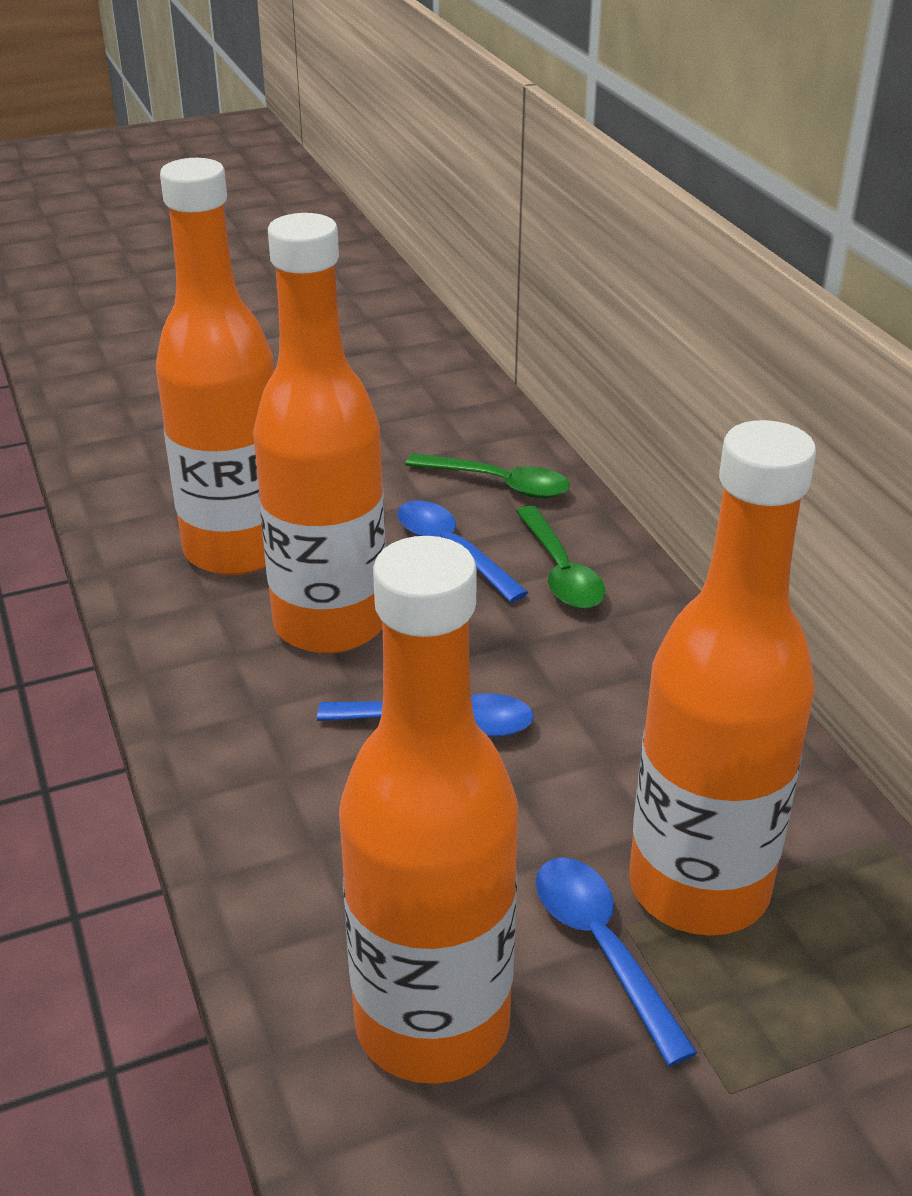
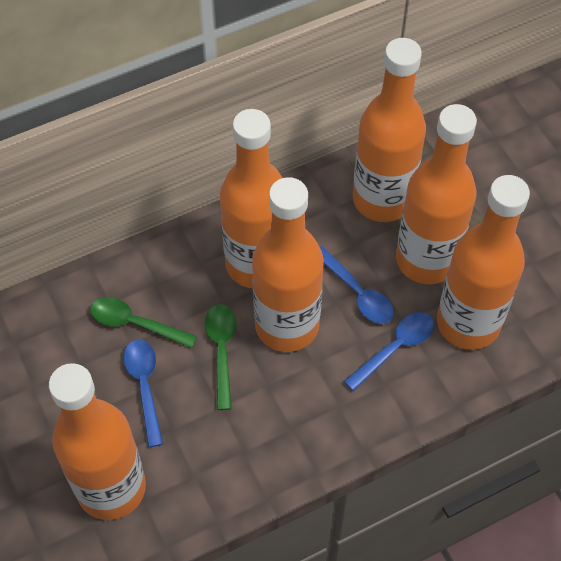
orange bottle: [156,158,274,576] [253,213,386,654] [339,536,518,1084] [629,420,816,936] = 4 -> [49,363,146,520] [220,109,282,288] [252,177,324,352] [353,38,426,222] [396,104,477,284] [437,175,530,350] = 6

